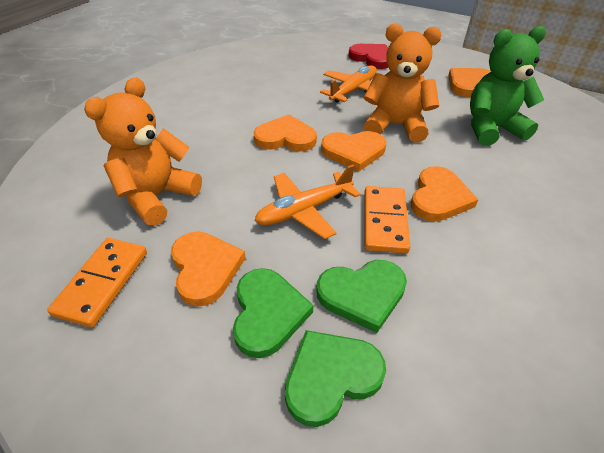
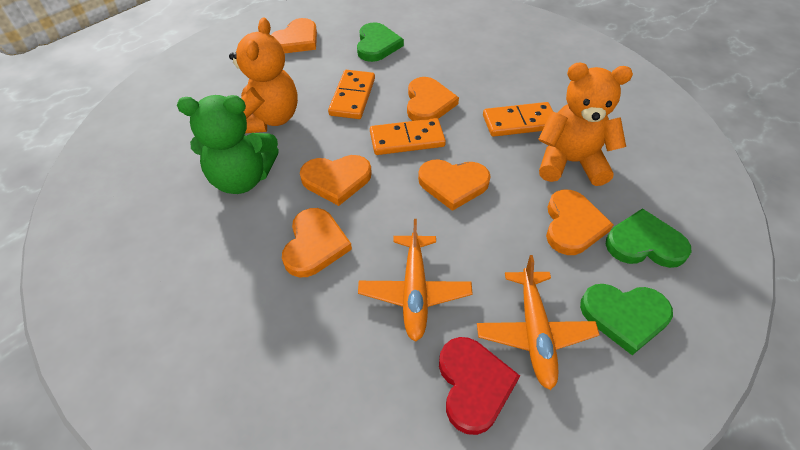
orange domino: [47,238,147,328] [364,186,410,253] = 2 -> [328,70,375,119] [370,118,446,155] [483,102,553,137] = 3
orange heart: [171,232,246,307] [254,115,317,152] [321,131,386,171] [411,166,479,222] [448,68,491,97] = 5 -> [271,18,317,54] [282,208,352,278] [300,155,372,206] [407,77,459,121] [418,159,491,211] [546,190,613,255] = 6

